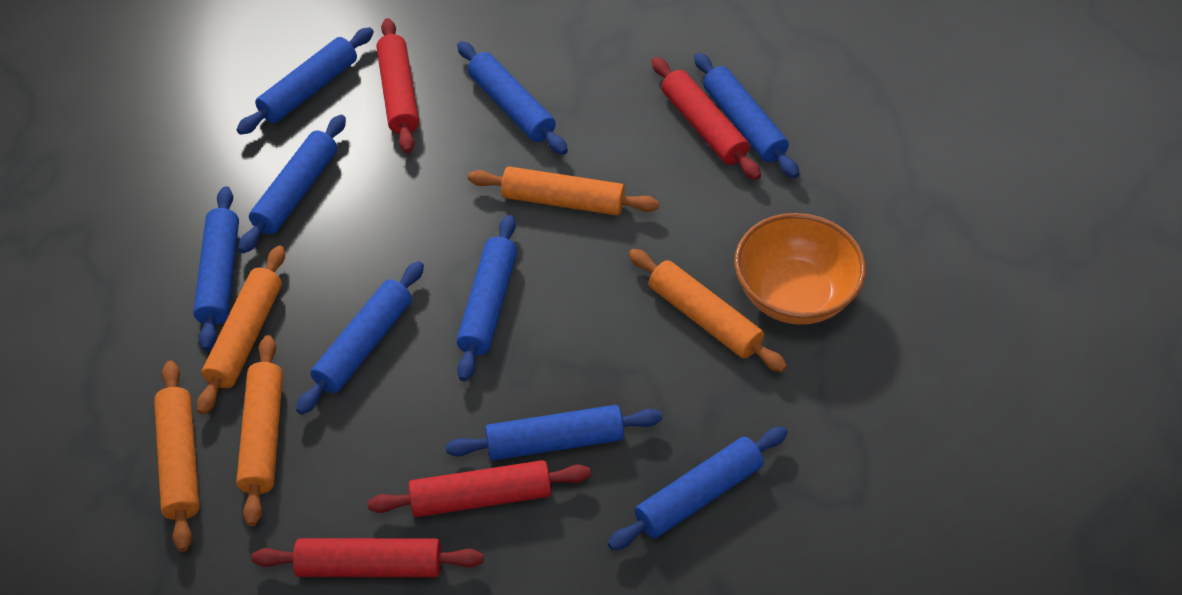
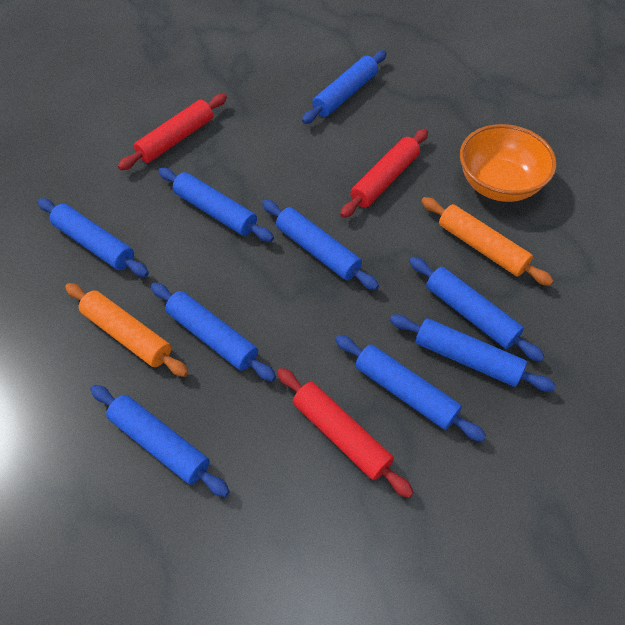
orange rolling pin: [154,361,200,552] [197,245,285,415] [236,335,283,526] [468,166,659,215] [629,249,787,372] = 5 -> [65,283,188,377] [421,197,554,286] = 2
red rolling pin: [251,538,483,577] [367,460,591,517] [377,18,419,153] [652,57,761,180] = 4 -> [118,94,227,170] [277,368,414,498] [340,129,428,218] = 3

